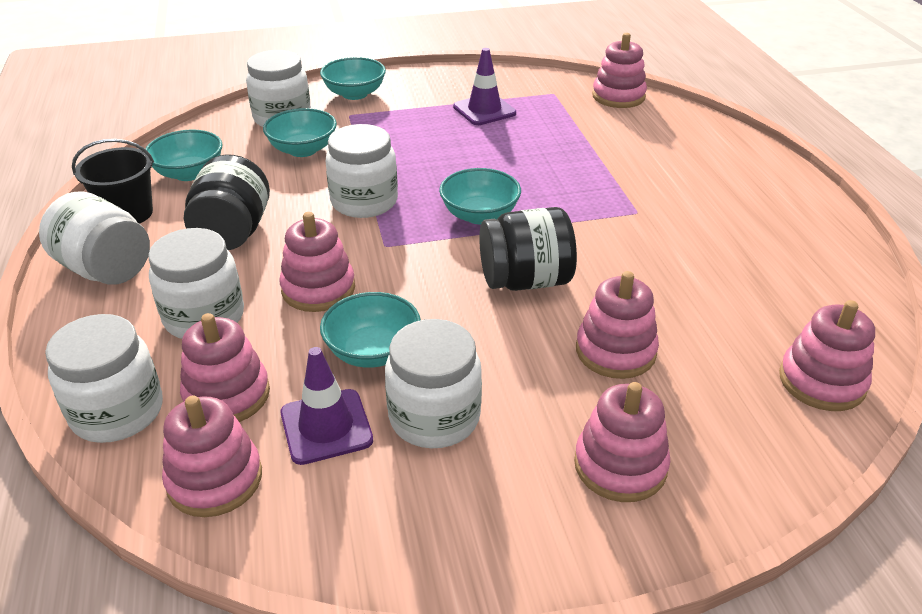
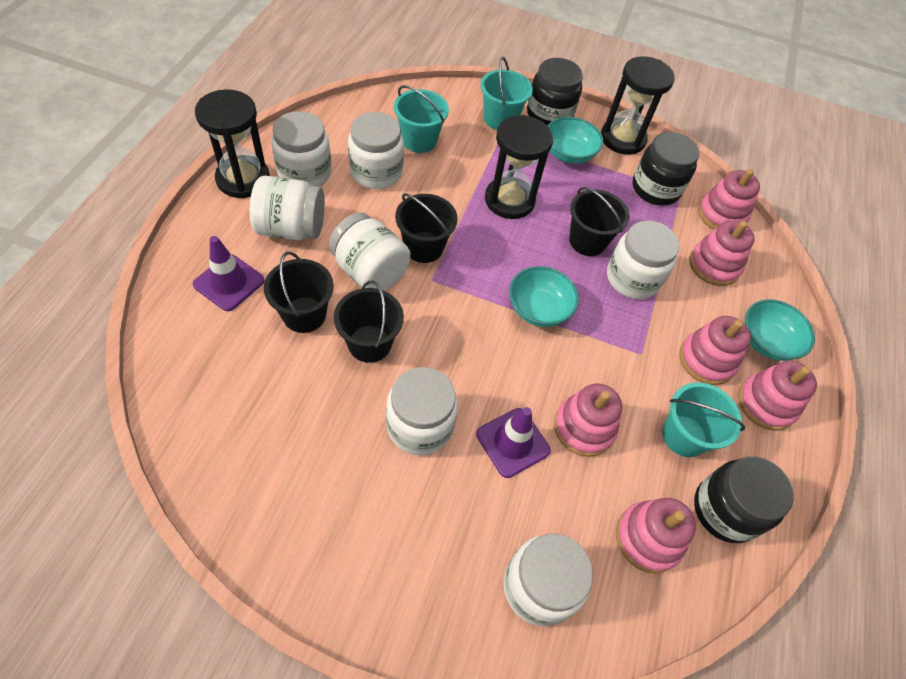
black bucket: [72,139,154,224] = 1 -> [264,252,334,333] [334,280,404,363] [395,193,458,263] [569,187,630,256] = 4
black hourglass: none = 0 -> [195,89,270,198] [485,115,553,219] [601,56,675,155] = 3
black jar: [184,155,270,250] [479,207,577,291] = 2 -> [527,58,583,126] [632,132,700,206] [694,456,794,543] = 3
pink stacking toy: [162,395,262,517] [180,313,270,422] [279,212,355,312] [574,382,670,502] [576,271,659,379] [592,33,647,108] [779,300,875,411] = 7 -> [554,384,622,457] [616,498,696,573] [679,316,751,385] [689,220,755,286] [698,169,760,230] [738,360,817,431] = 6
turquoise bowl: [145,130,223,181] [263,108,337,157] [320,57,386,100] [320,292,421,368] [439,168,521,224] = 5 -> [509,266,579,327] [548,117,603,164] [744,299,815,361] = 3
turquoise bucket: none = 0 -> [394,85,449,153] [480,57,533,130] [662,382,745,457] = 3
white jar: [39,192,150,285] [45,314,163,443] [148,228,244,339] [246,50,311,127] [326,124,398,218] [385,319,482,448] = 6 -> [250,176,325,240] [272,111,331,187] [328,212,411,291] [348,112,404,189] [386,367,458,455] [503,534,593,626] [607,220,680,299] = 7

